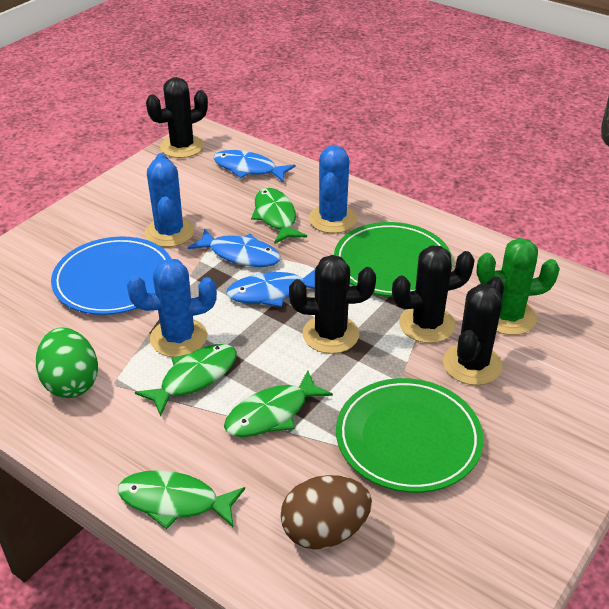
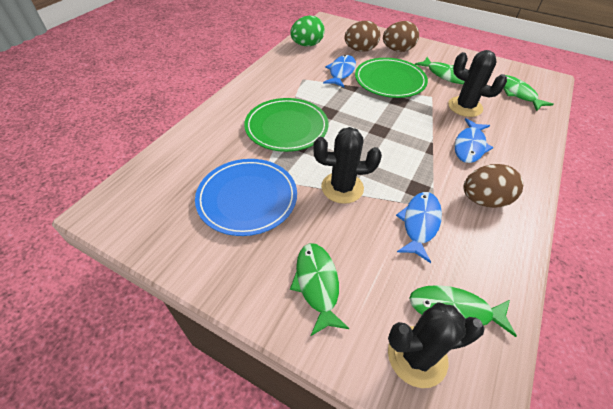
black cactus: [146,77,208,158] [289,255,376,354] [392,246,475,343] [443,277,504,385] = 4 -> [313,127,382,204] [388,302,485,388] [448,50,507,117] = 3
blue cactus: [127,258,217,357] [144,153,195,247] [309,145,357,233] = 3 -> none = 0
brown egg: [280,475,372,549] = 1 -> [344,21,380,52] [383,21,419,52] [463,164,523,208] = 3
green cactus: [476,238,560,335] = 1 -> none = 0

